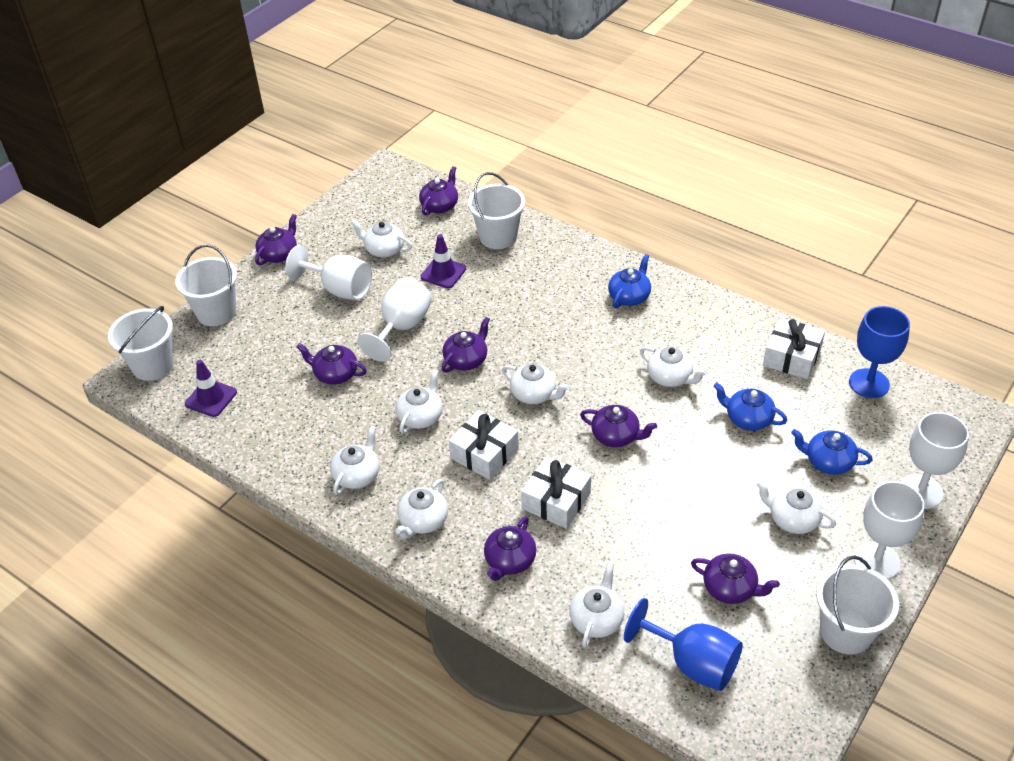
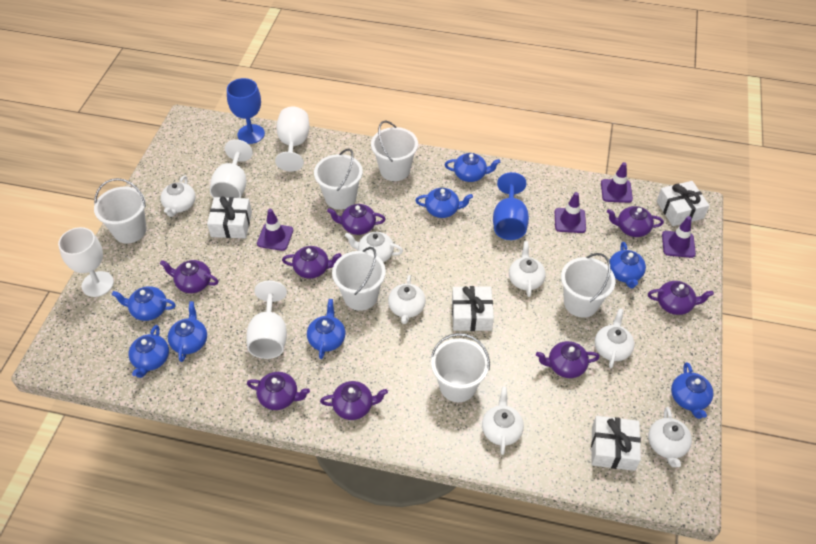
blue teapot: [608,254,651,309] [713,382,787,431] [791,429,873,475] = 3 -> [111,286,176,321] [128,325,169,378] [168,301,207,362] [307,299,346,359] [415,188,473,218] [445,153,500,182] [609,242,646,288] [671,362,714,419] = 8
purple teapot: [255,214,297,265] [297,343,367,384] [419,166,458,215] [442,317,490,373] [484,516,536,581] [580,405,657,447] [691,553,780,604] = 7 -> [160,260,219,293] [247,372,310,410] [282,246,342,279] [320,381,388,420] [327,204,386,235] [536,341,600,378] [607,206,664,237] [648,281,714,315] = 8
purple traffic cone: [185,360,237,417] [421,234,466,288] = 2 -> [257,209,293,251] [555,192,586,233] [601,162,633,203] [662,216,696,258] = 4
white bucket: [108,306,174,381] [175,244,237,326] [468,172,525,249] [816,556,899,655] = 4 -> [94,178,147,244] [314,148,363,210] [332,247,386,311] [371,120,418,181] [431,333,490,402] [561,253,615,318] = 6
white gift: [449,410,519,480] [521,456,591,529] [763,318,825,379] = 3 -> [207,196,252,239] [452,286,494,331] [591,416,641,471] [657,181,710,226] = 4
white teapot: [330,425,379,495] [351,219,412,258] [395,369,442,434] [395,479,448,539] [502,364,569,404] [569,563,624,647] [640,346,707,387] [756,480,836,534] = 8 -> [161,175,196,217] [345,232,403,262] [388,275,426,324] [482,387,524,455] [509,241,546,297] [595,308,634,368] [648,407,692,467] = 7

